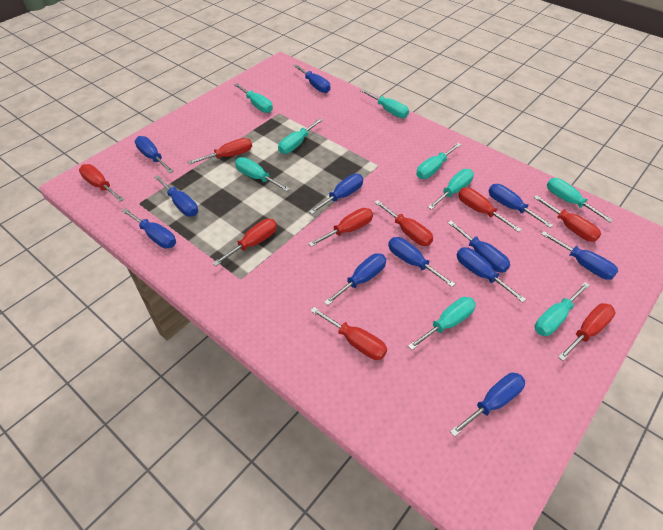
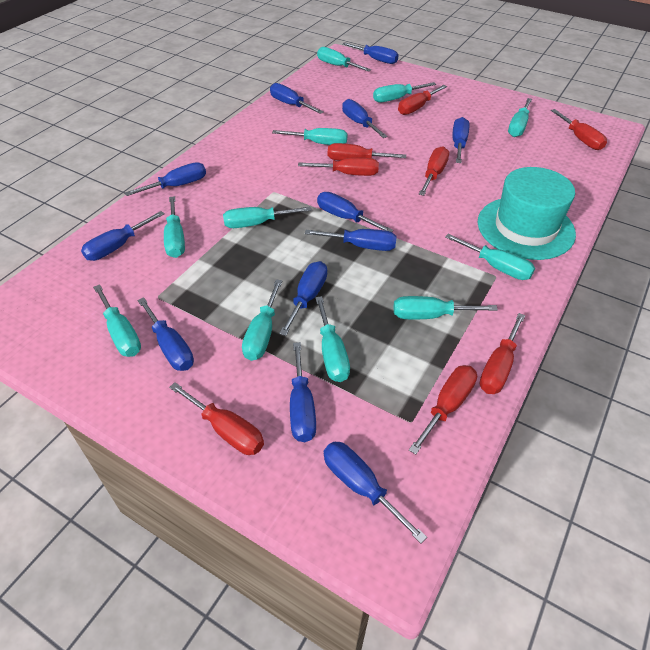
red screwdriver: [79,164,124,202] [188,138,252,165] [212,219,277,266] [308,208,373,247] [310,307,387,360] [374,200,433,246] [458,188,522,232] [533,195,601,242] [558,303,615,361] = 9 -> [169,382,264,455] [298,158,379,176] [328,143,406,161] [398,85,447,115] [409,365,477,455] [419,146,449,196] [480,313,525,394] [551,109,607,150] = 8
turquoise hat: none = 0 -> [478,167,576,260] = 1
turquoise screwdriver: [234,83,273,113] [235,157,290,192] [278,118,323,154] [360,89,409,118] [408,297,476,350] [416,143,461,179] [428,169,474,210] [535,282,590,336] [547,178,613,222] = 9 -> [93,284,141,357] [164,196,185,258] [223,207,312,228] [242,279,282,361] [272,128,348,145] [315,296,350,382] [317,47,371,72] [373,82,436,102] [394,296,498,319] [445,234,535,280] [508,98,532,137] = 11

